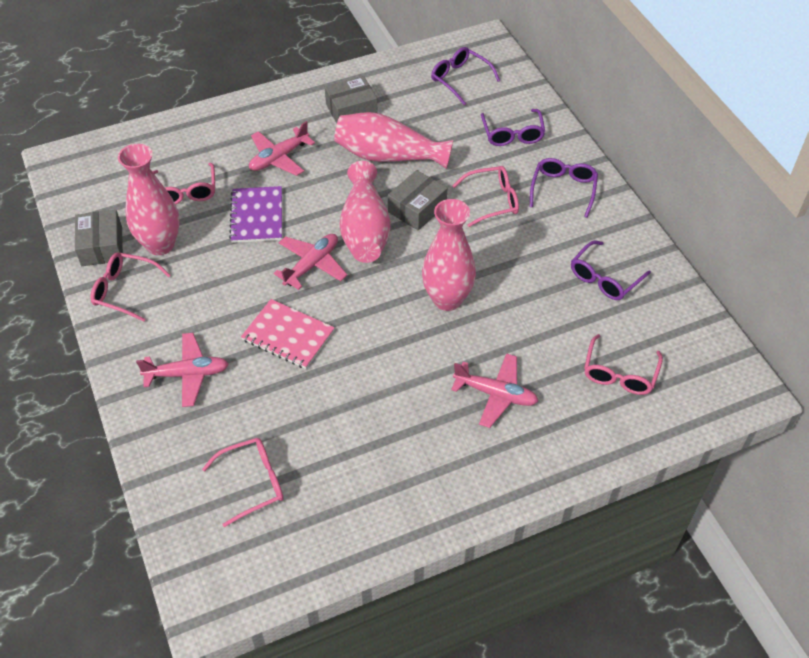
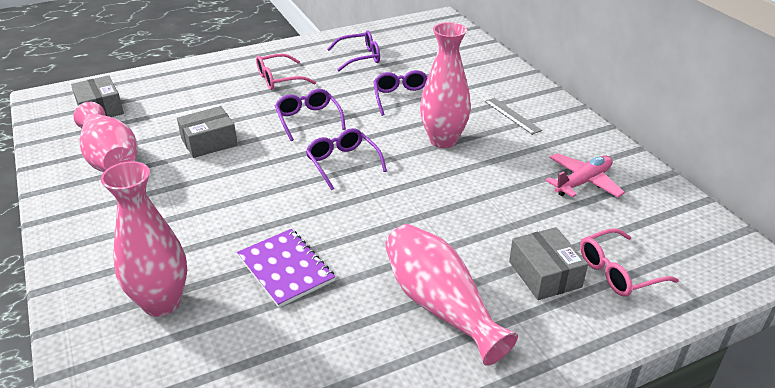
grey ruler: none = 0 -> [485,98,542,135] = 1
pink glasses: [90,253,171,322] [152,163,215,205] [202,438,283,527] [453,166,519,227] [584,334,663,395] = 5 -> [256,54,316,90] [580,228,679,297] = 2
pink notebook: [241,299,335,369] = 1 -> none = 0
pink plane: [136,333,229,407] [249,121,315,176] [273,234,347,290] [451,353,538,428] = 4 -> [545,153,625,197] = 1

